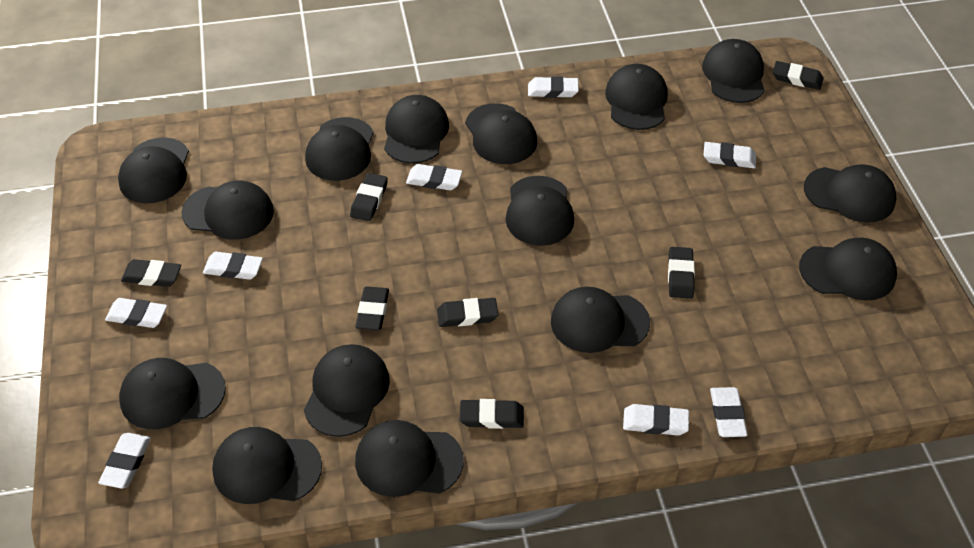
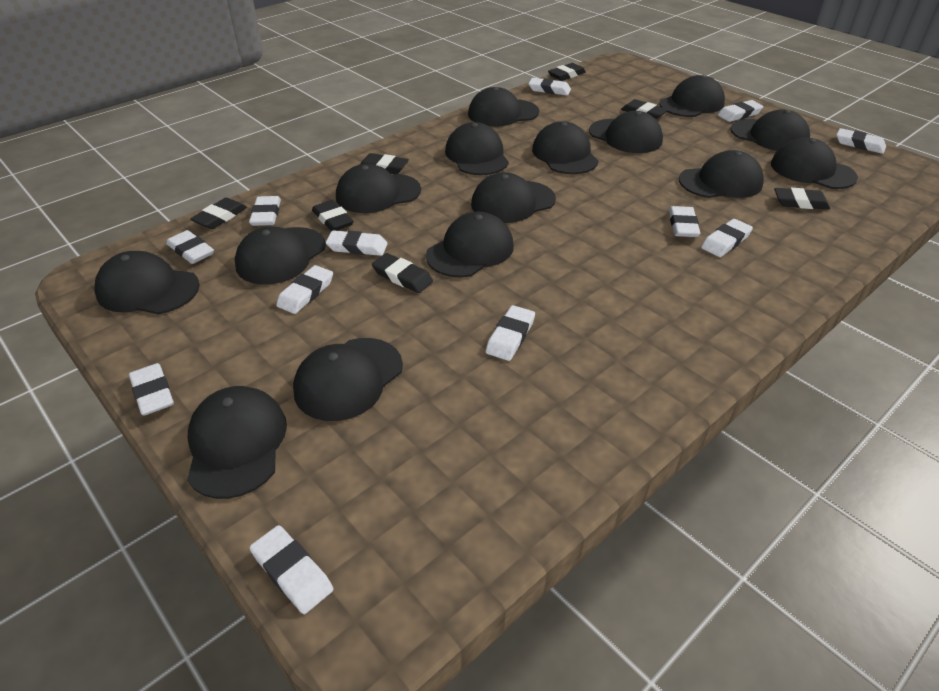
white eraser: [98,433,151,489] [105,298,167,328] [203,252,263,280] [406,164,462,190] [528,76,579,98] [623,404,689,436] [704,142,756,168] [710,387,748,437] = 8 -> [129,363,174,416] [166,230,214,264] [249,196,281,226] [250,525,333,614] [276,265,333,314] [326,230,388,256] [486,305,535,361] [528,78,571,95] [669,206,700,237] [701,219,753,257] [718,100,764,122] [837,128,886,154] = 12

